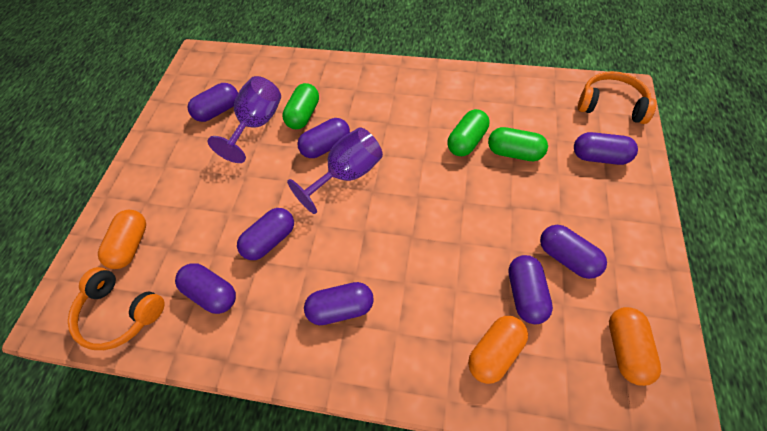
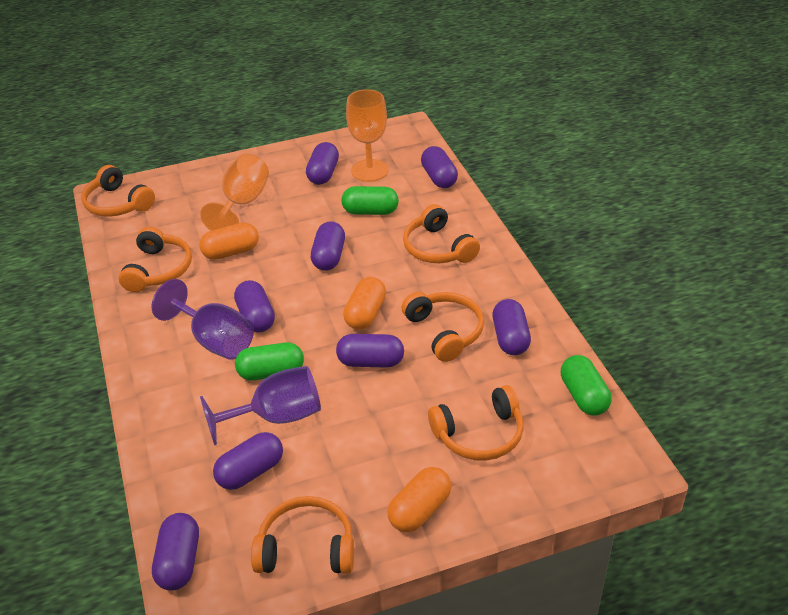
orange goblet: none = 0 -> [200,154,269,231] [346,89,389,182] = 2
orange headphones: [68,267,165,350] [578,71,657,124] = 2 -> [81,165,155,217] [119,227,192,292] [251,496,354,574] [402,292,484,362] [403,204,480,263] [428,385,524,461] = 6

